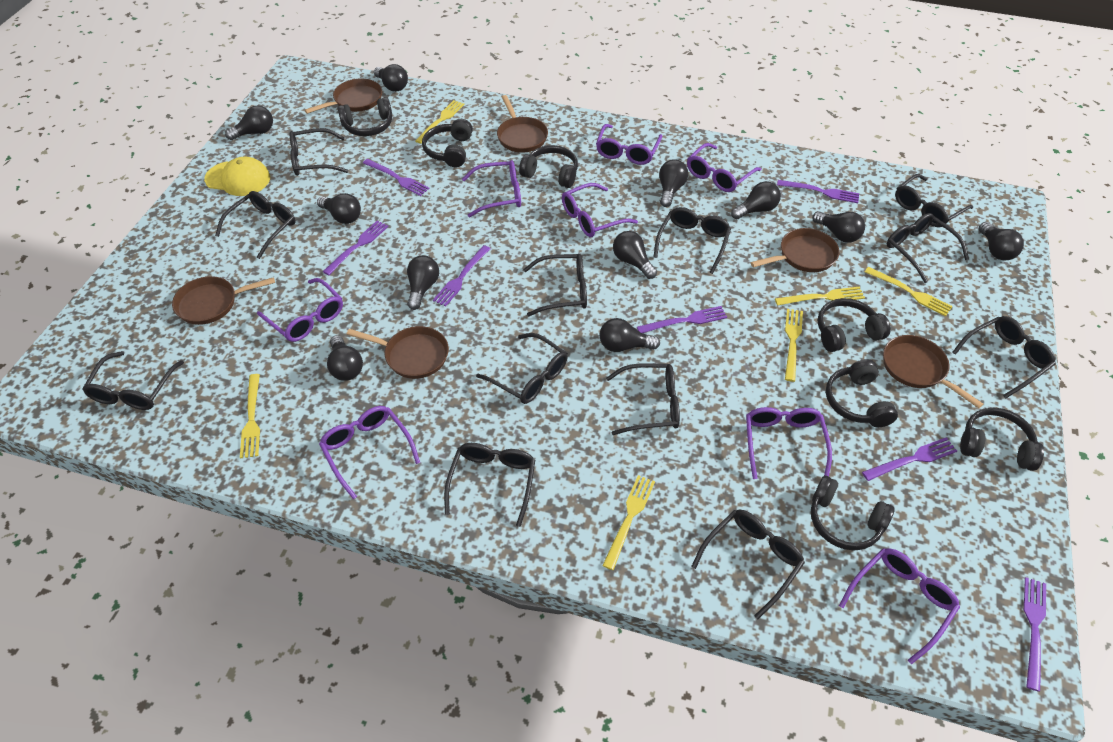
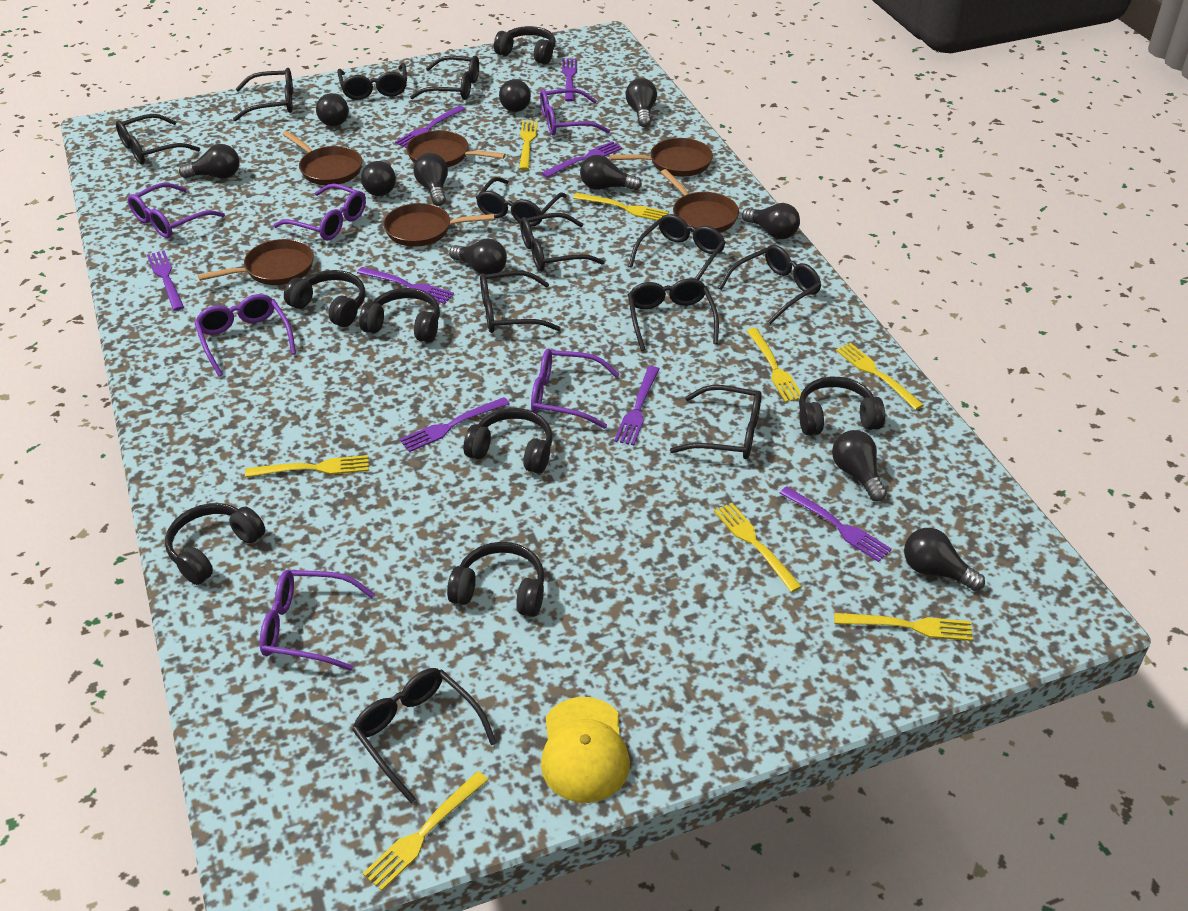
purple fork: [323,220,389,275] [363,159,429,196] [433,245,491,307] [637,306,727,333] [777,180,859,203] [862,437,957,481] [1024,577,1046,692] = 7 -> [147,250,184,311] [357,267,454,304] [395,106,465,148] [400,397,510,452] [542,141,622,178] [562,58,577,102] [614,366,659,445] [779,486,892,562] = 8
purple glasses: [257,278,343,342] [319,406,420,499] [462,160,521,217] [562,183,638,237] [596,124,663,165] [687,143,761,192] [746,407,832,479] [839,548,960,664] = 8 -> [128,183,225,238] [194,294,296,377] [260,570,375,671] [273,184,366,241] [531,349,620,429] [540,88,610,135] = 6
yellow fork: [240,374,260,458] [415,100,464,144] [602,475,655,570] [775,287,865,306] [785,309,803,382] [865,267,953,316] = 6 -> [245,455,369,478] [363,771,488,891] [519,121,538,170] [573,193,668,221] [714,503,802,592] [747,328,801,402] [834,613,973,641] [836,343,924,410] = 8

